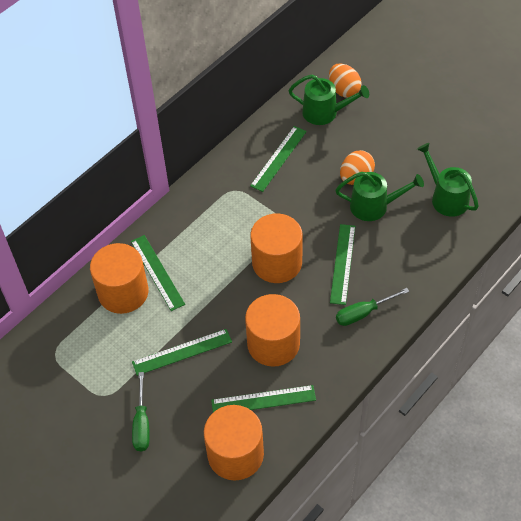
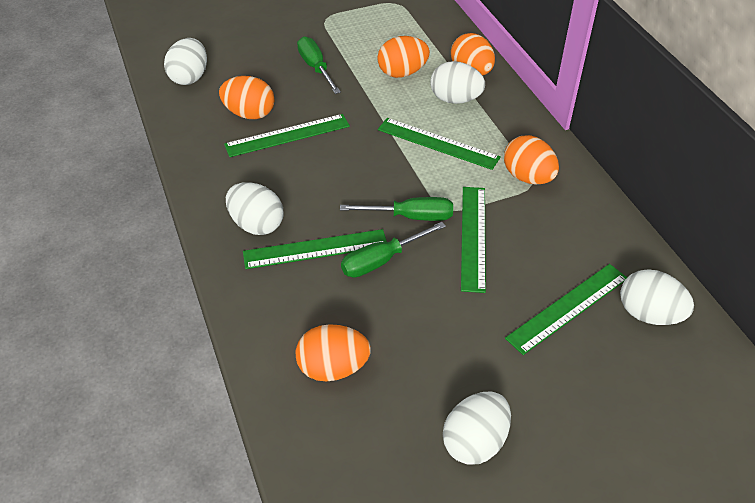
green screwdriver: [132,372,150,452] [336,288,409,326] = 2 -> [297,36,341,94] [340,197,453,221] [341,222,446,278] = 3
green watering can: [288,75,369,125] [335,172,424,221] [417,143,479,217] = 3 -> none = 0
orange cylinder: [90,243,148,314] [204,405,264,481] [245,294,300,367] [250,213,303,283] = 4 -> none = 0
orange egg: [329,64,362,98] [340,150,375,185] = 2 -> [219,76,275,119] [296,324,371,381] [377,36,430,78] [451,33,495,76] [504,135,559,184] = 5
white egg: none = 0 -> [164,38,207,85] [226,182,284,235] [430,61,485,104] [443,392,511,465] [620,269,694,325] = 5

